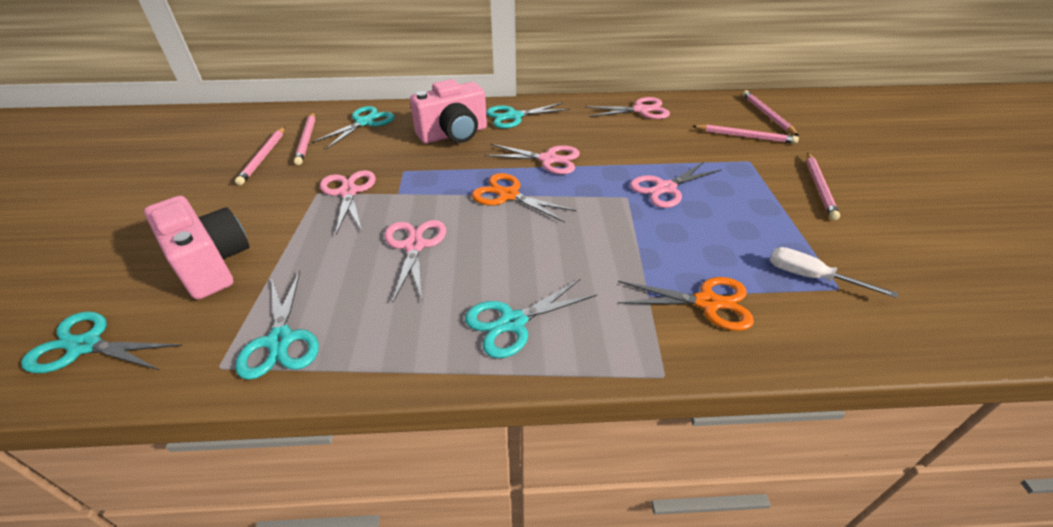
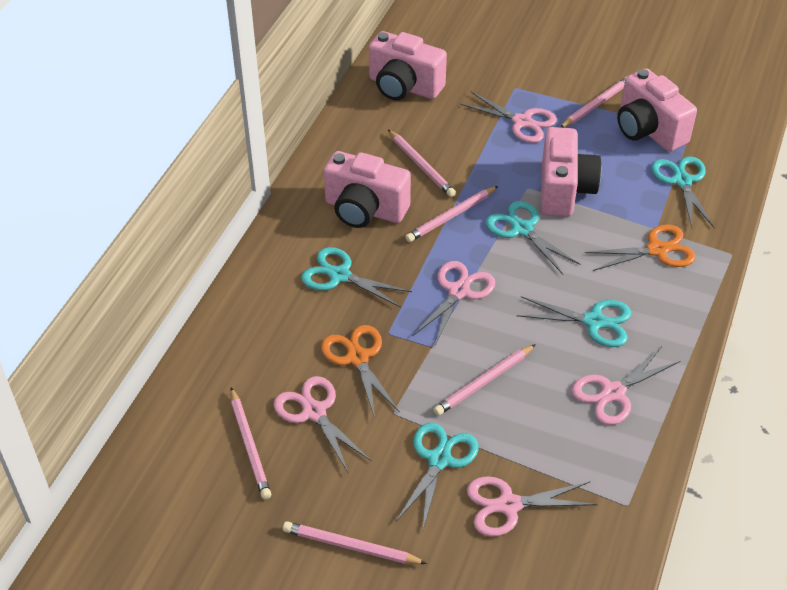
pink camera: [144,196,250,300] [410,79,487,144] = 2 -> [324,151,411,228] [369,31,447,100] [541,127,602,217] [617,68,697,152] = 4
pink pencil: [235,127,285,185] [294,112,315,165] [692,124,799,144] [742,90,799,136] [807,153,840,220] = 5 -> [230,387,271,500] [283,521,427,564] [388,130,456,197] [405,186,498,242] [433,344,536,416] [560,77,626,128] = 6
white screwdriver: [770,247,898,298] = 1 -> none = 0

